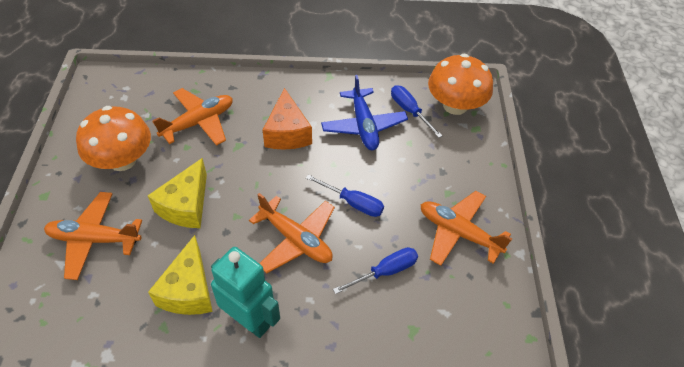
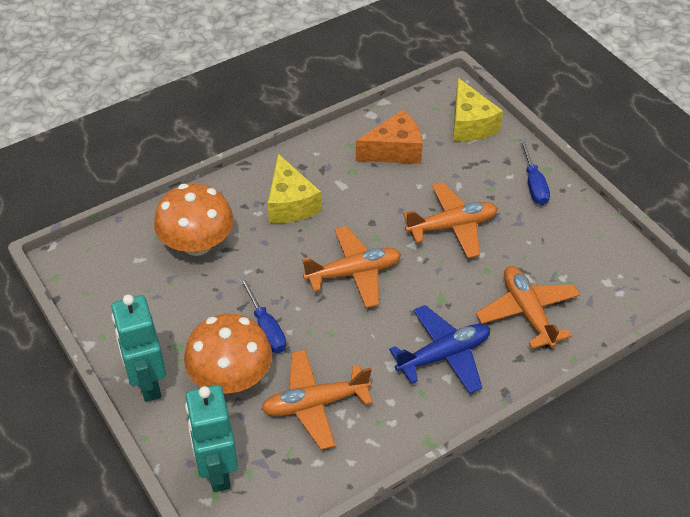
blue screwdriver: [306,174,384,217] [333,247,418,294] [391,85,443,138] = 3 -> [240,277,286,353] [520,139,550,205] = 2
turquoise robot: [211,247,280,338] = 1 -> [111,294,166,402] [185,385,238,492] = 2

